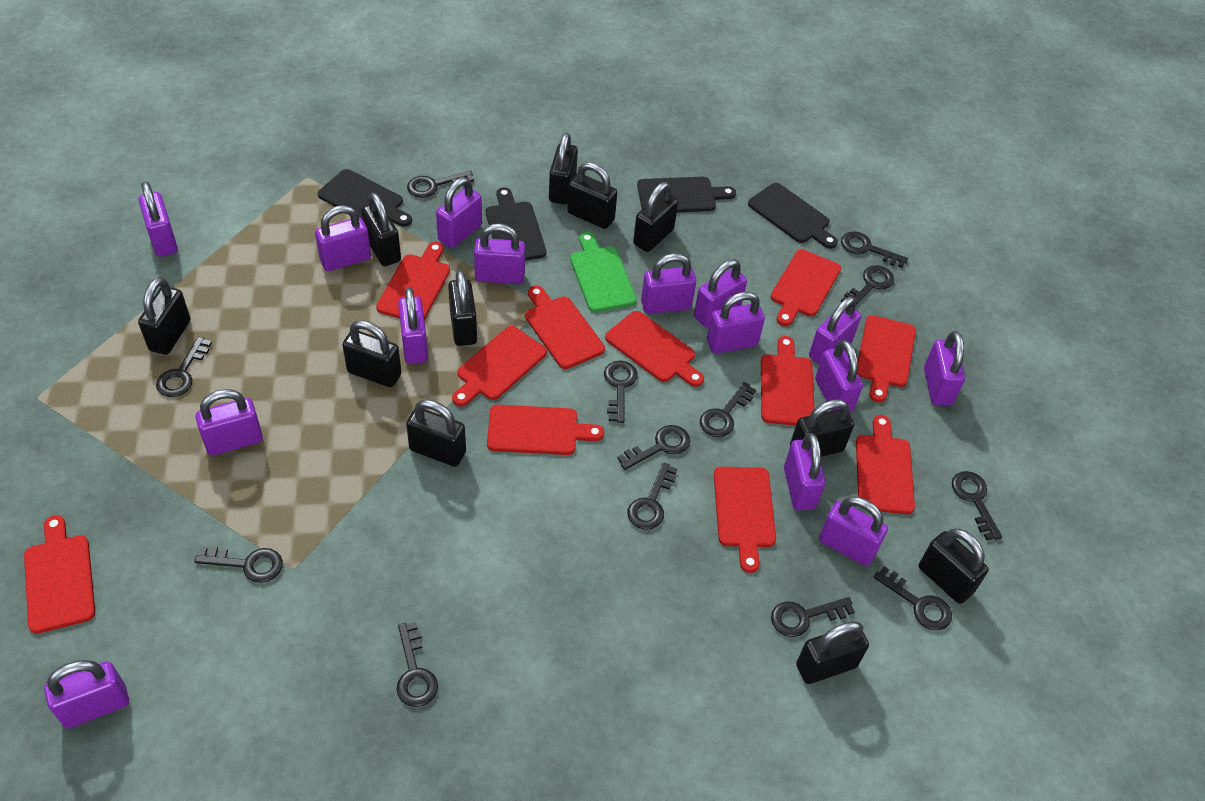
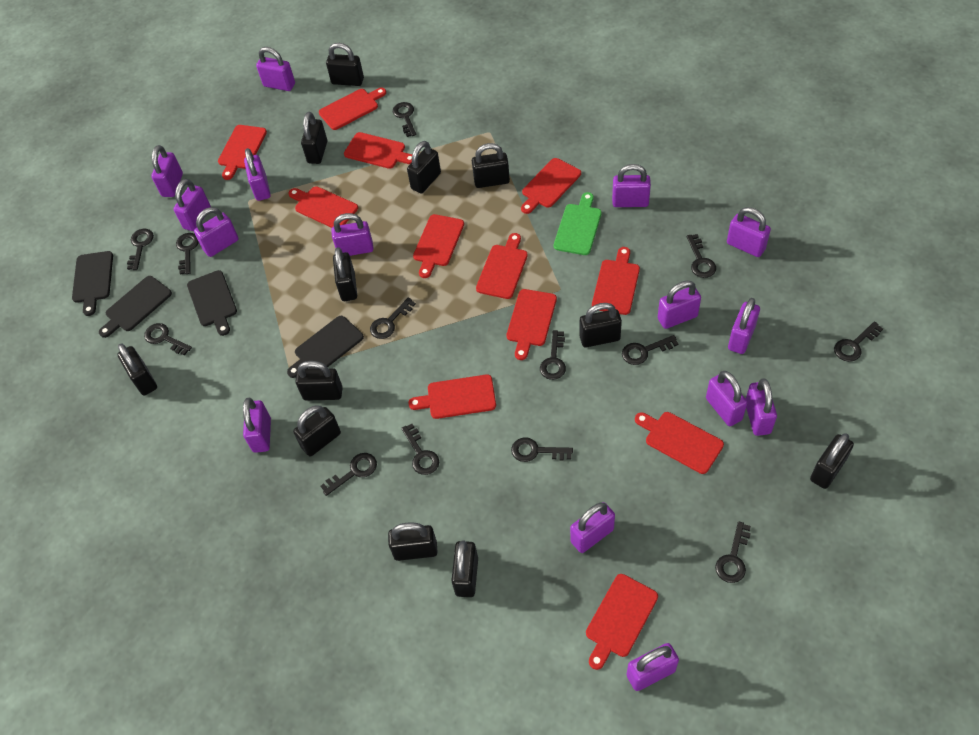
black padlock: [138,277,191,355] [342,320,402,387] [361,193,401,266] [406,399,466,467] [448,270,477,346] [549,133,578,204] [567,162,617,229] [633,182,678,252] [790,399,854,457] [796,621,869,684] [919,529,989,604] = 11 -> [118,343,157,395] [293,405,341,456] [295,361,343,401] [301,112,327,164] [326,43,364,86] [333,247,357,301] [388,522,437,561] [407,141,441,193] [451,540,478,597] [472,143,510,188] [580,303,622,348] [810,433,854,489] = 12
red cutting board: [24,515,95,634] [376,242,450,320] [452,326,547,407] [487,405,604,455] [525,286,605,369] [605,311,704,387] [714,467,776,573] [761,336,815,426] [771,249,841,326] [856,415,915,515] [858,315,916,403] = 11 -> [218,125,267,180] [288,186,358,228] [319,88,386,130] [344,132,412,169] [408,374,496,419] [413,214,464,278] [476,233,528,299] [506,289,557,360] [521,158,581,214] [586,574,658,670] [592,247,640,315] [635,412,724,474] = 12

